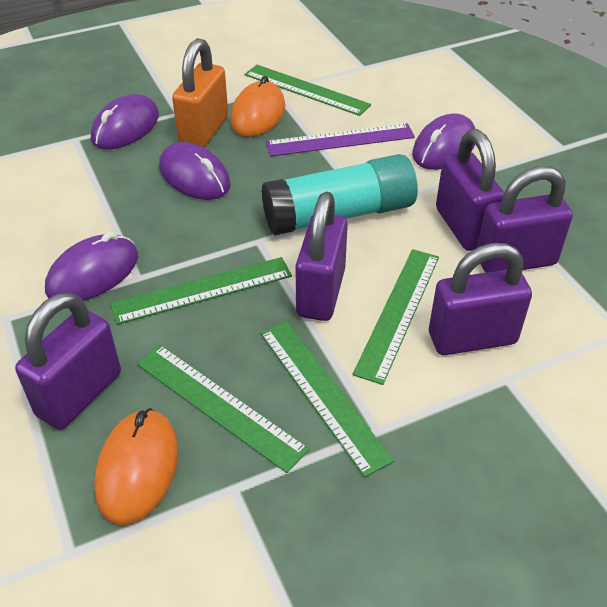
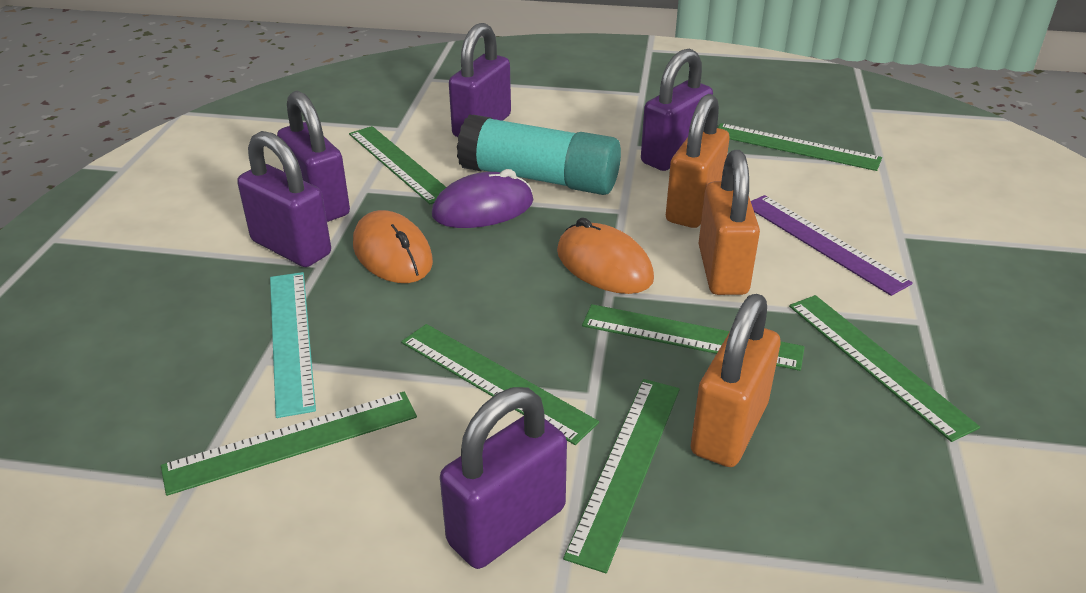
green ruler: [110,257,292,325] [137,345,309,473] [244,65,371,116] [260,321,394,477] [353,249,439,385] = 5 -> [161,391,417,496] [349,126,446,204] [401,324,599,445] [563,379,680,573] [582,304,804,371] [718,123,882,171] [789,295,980,442] = 7
orange padlock: [172,38,228,147] = 1 -> [666,94,729,228] [691,294,780,467] [699,150,760,295] = 3
purple mouse: [45,231,138,301] [91,94,159,149] [159,142,231,200] [412,114,475,170] = 4 -> [432,169,534,228] = 1
turquoise ruler: none = 0 -> [270,272,316,418] = 1

